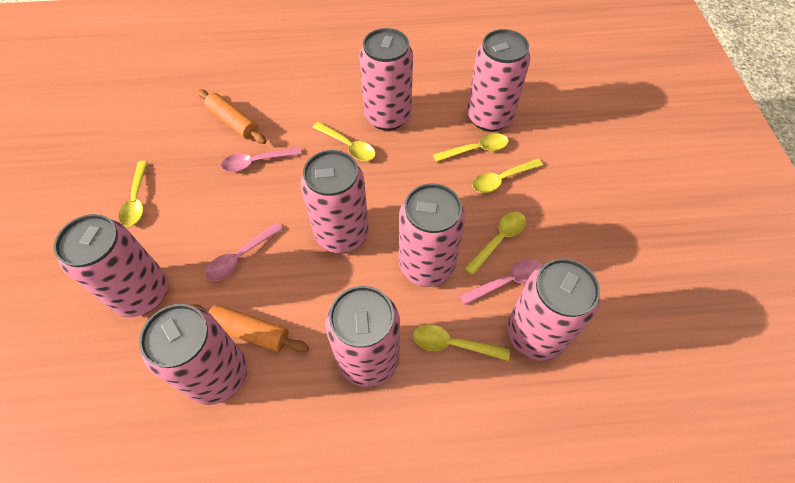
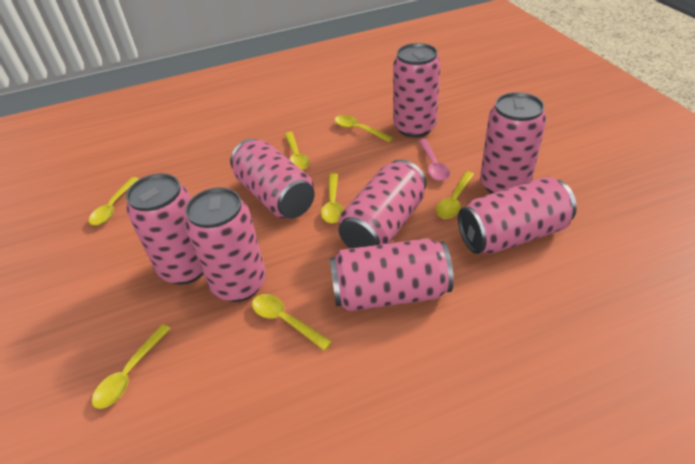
orange rolling pin: [190,304,309,353] [198,89,266,144] = 2 -> none = 0
pink spoon: [205,223,283,281] [221,147,301,172] [459,259,542,305] = 3 -> [418,139,450,181] = 1
yellow spoon: [119,161,148,227] [313,122,376,161] [413,324,510,361] [433,133,509,162] [464,212,526,275] [472,158,543,193] = 6 -> [89,177,139,225] [92,324,171,409] [252,294,332,351] [285,132,309,170] [321,173,343,223] [335,115,393,142] [436,171,474,219] = 7

